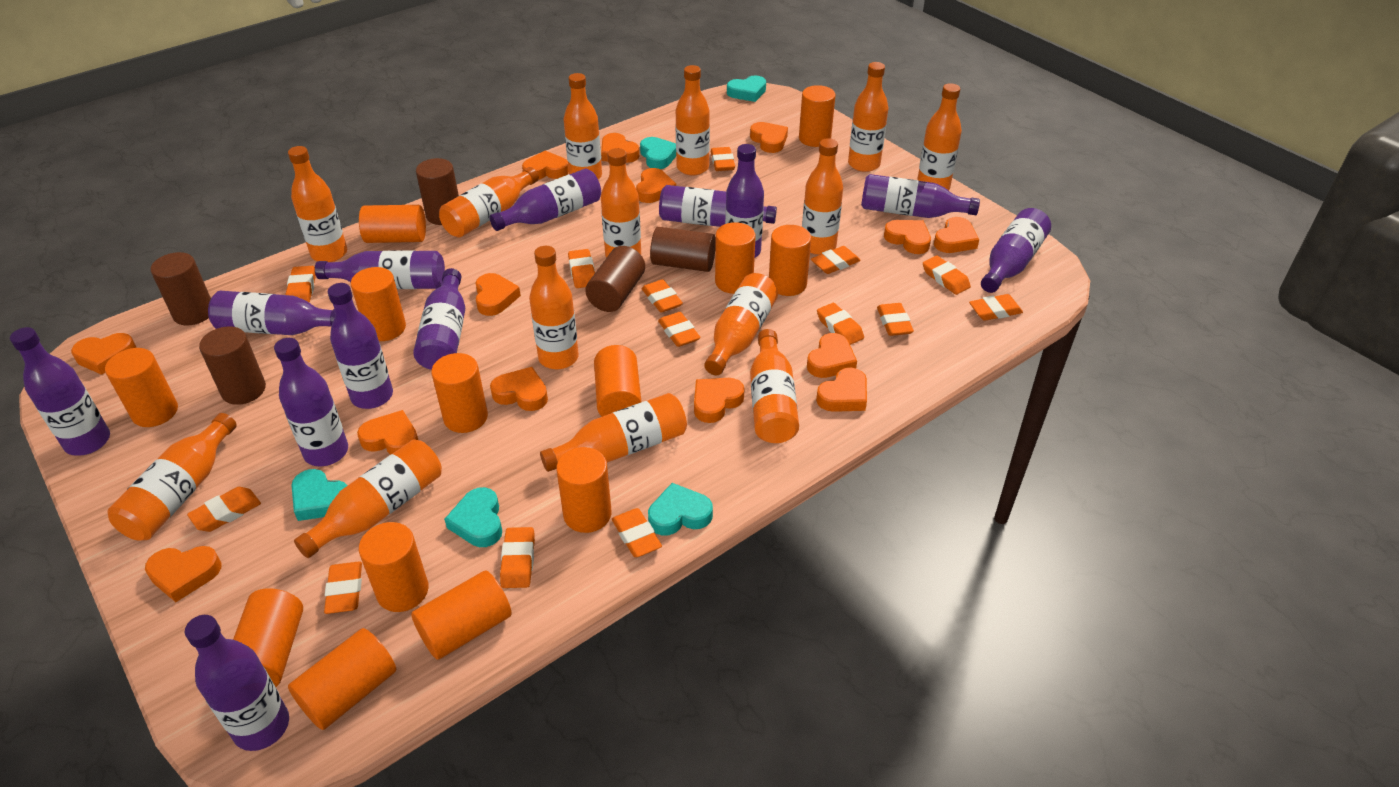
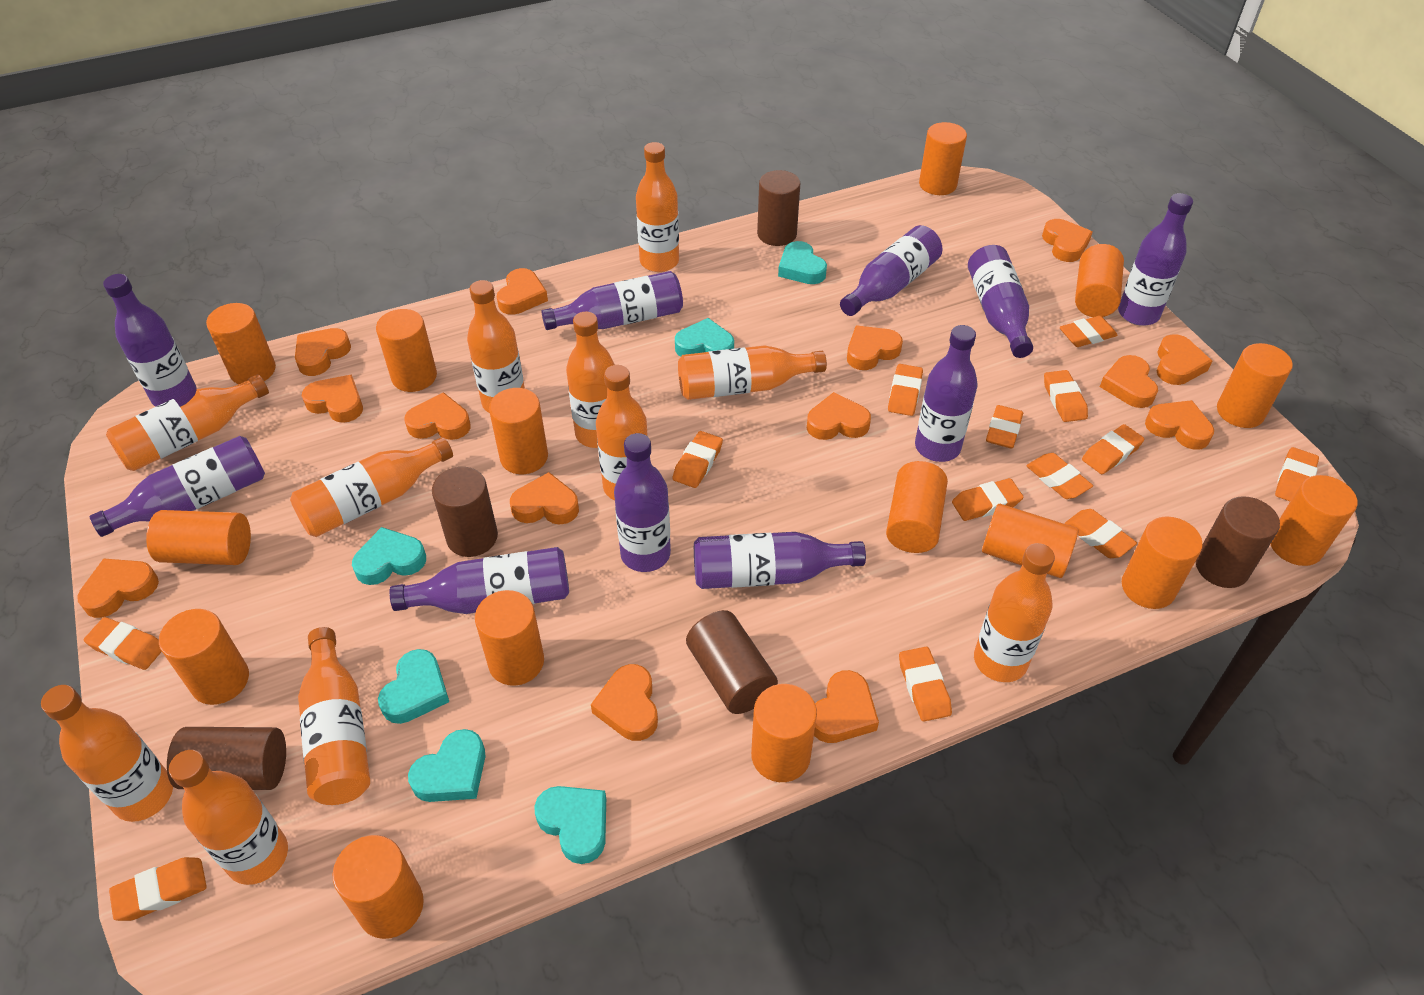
orange bottle: [108,413,237,541] [288,146,347,262] [294,439,442,558] [439,167,539,238] [529,246,579,369] [540,393,687,472] [564,73,602,179] [601,148,641,258] [676,65,710,176] [704,273,778,375] [750,329,799,443] [802,138,843,255] [848,62,888,172] [917,83,962,190] = 14 -> [41,685,173,822] [106,374,269,471] [169,750,288,885] [290,437,453,537] [298,627,370,805] [467,280,525,413] [566,312,615,448] [596,365,648,500] [636,142,679,272] [678,345,827,400] [974,543,1055,682] = 11
orange cylinder: [105,348,178,427] [233,588,303,687] [288,628,396,730] [351,267,406,341] [359,205,426,243] [359,522,429,612] [411,570,512,660] [431,353,488,433] [556,447,612,533] [594,345,641,417] [715,222,756,294] [769,225,811,296] [799,85,836,147] = 13 -> [146,510,251,565] [159,609,249,705] [206,303,276,384] [333,835,424,939] [376,309,437,392] [475,590,544,686] [489,388,548,474] [751,684,817,782] [886,461,948,553] [919,122,967,195] [982,504,1078,578] [1075,244,1124,317] [1122,517,1203,609] [1217,343,1293,428] [1271,475,1357,566] = 15
orange eraser: [187,487,261,532] [286,266,316,303] [324,561,362,614] [500,527,535,588] [568,249,595,288] [612,508,662,557] [642,279,683,313] [658,312,701,347] [711,147,735,171] [811,246,860,274] [817,303,864,345] [877,303,914,336] [923,256,971,295] [969,294,1023,321] = 14 -> [84,617,162,670] [109,857,207,921] [672,431,723,488] [888,364,923,416] [899,647,952,722] [952,478,1023,521] [986,405,1023,448] [1026,453,1093,499] [1044,370,1088,422] [1060,316,1118,347] [1064,509,1137,558] [1082,424,1144,474] [1275,447,1319,501] = 13
purple bottle: [10,327,110,456] [185,615,289,751] [208,291,335,335] [274,338,348,466] [315,251,445,289] [328,283,393,409] [413,268,465,370] [489,168,601,231] [659,185,777,227] [725,144,764,257] [861,174,980,218] [981,208,1051,293] = 12 -> [90,436,265,537] [103,274,197,406] [389,547,569,614] [541,271,683,330] [614,433,671,572] [694,532,866,589] [840,225,942,316] [915,325,978,462] [968,245,1033,358] [1118,193,1193,326] = 10
turquoise heart: [291,469,348,521] [444,487,502,547] [640,137,676,169] [648,483,713,536] [727,75,766,102] = 5 -> [352,527,426,585] [378,649,449,724] [408,729,485,802] [534,786,606,864] [675,318,734,357] [778,241,827,284] = 6

